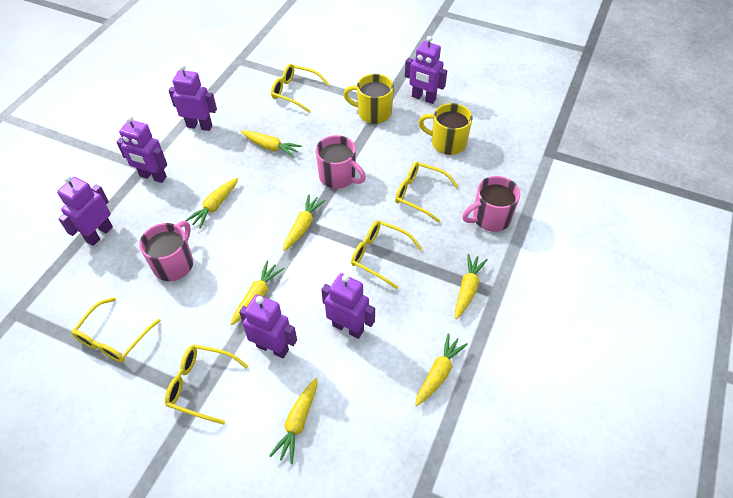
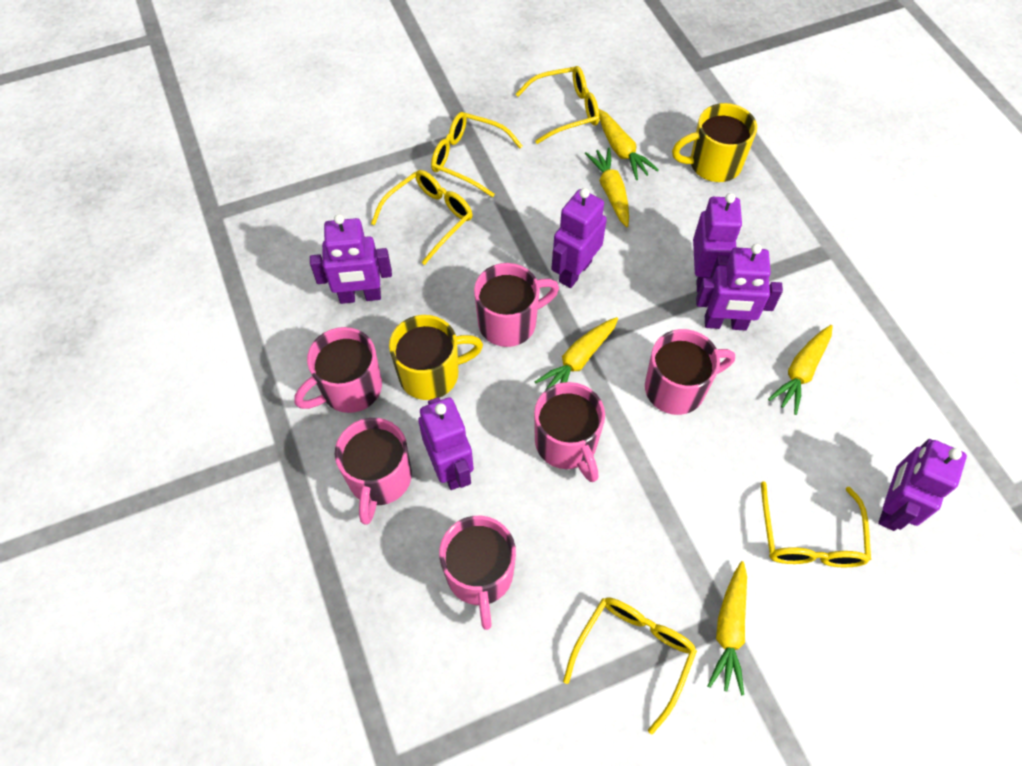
pink mug: [139,221,193,281] [315,135,366,189] [462,176,520,232] = 3 -> [294,327,382,413] [335,418,412,525] [439,516,516,630] [474,263,559,347] [534,382,605,482] [645,329,735,415] = 6
yellow carrot: [185,177,238,229] [231,261,284,325] [241,130,302,158] [269,378,317,464] [283,194,326,251] [415,333,468,406] [455,254,488,319] = 7 -> [535,317,618,390] [585,147,629,227] [599,109,659,180] [708,561,747,695] [768,325,833,415] = 5

